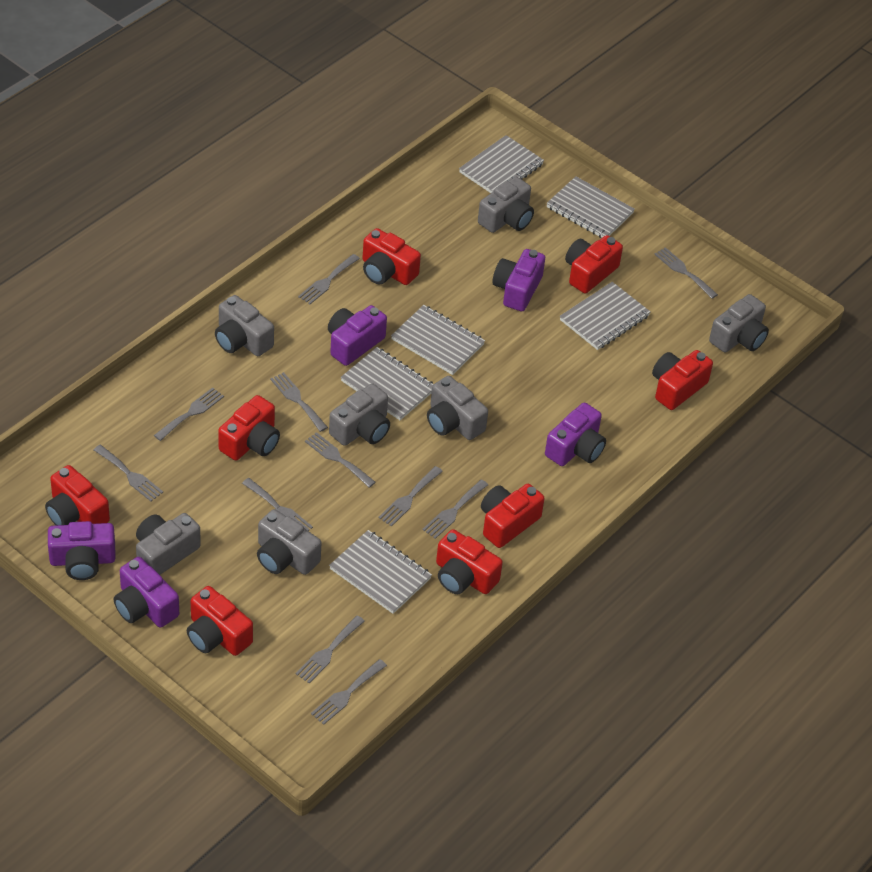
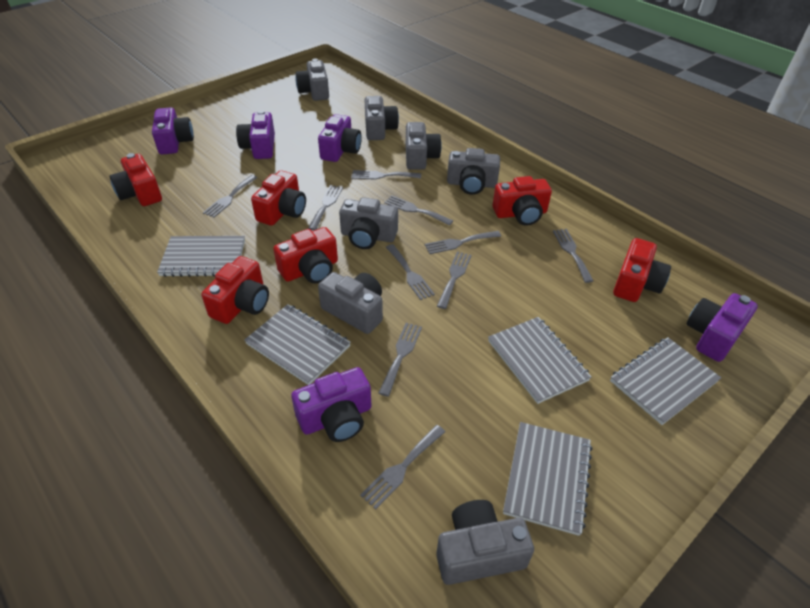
grey fork: [94,445,163,501] [154,387,224,441] [242,478,313,531] [270,372,328,432] [296,616,365,683] [298,254,360,304] [305,432,376,488] [311,659,387,725] [378,466,443,527] [422,480,488,539] [654,247,718,299] = 11 -> [203,175,257,218] [308,185,343,231] [352,170,421,180] [360,425,445,509] [379,323,422,397] [384,195,453,226] [386,244,435,300] [425,231,501,254] [437,252,472,309] [553,229,593,283] = 10
grey notebook: [329,530,432,614] [341,347,434,420] [391,305,485,375] [459,135,544,193] [546,176,635,238] [560,282,651,350] = 6 -> [157,236,245,277] [244,304,351,385] [488,317,592,404] [503,422,593,536] [610,337,721,425] = 5
red camera: [45,465,110,525] [187,586,253,656] [218,395,280,460] [363,228,421,285] [436,529,503,594] [481,484,545,548] [565,235,623,293] [652,350,713,410] = 8 -> [110,153,162,206] [201,256,269,324] [251,170,306,226] [273,227,338,284] [493,176,552,226] [613,238,671,302] = 6

